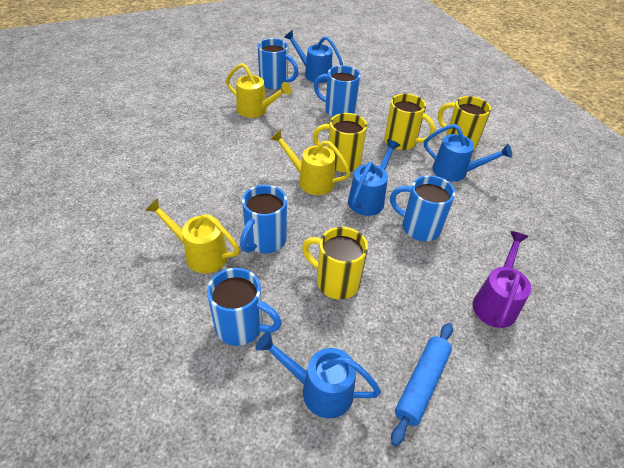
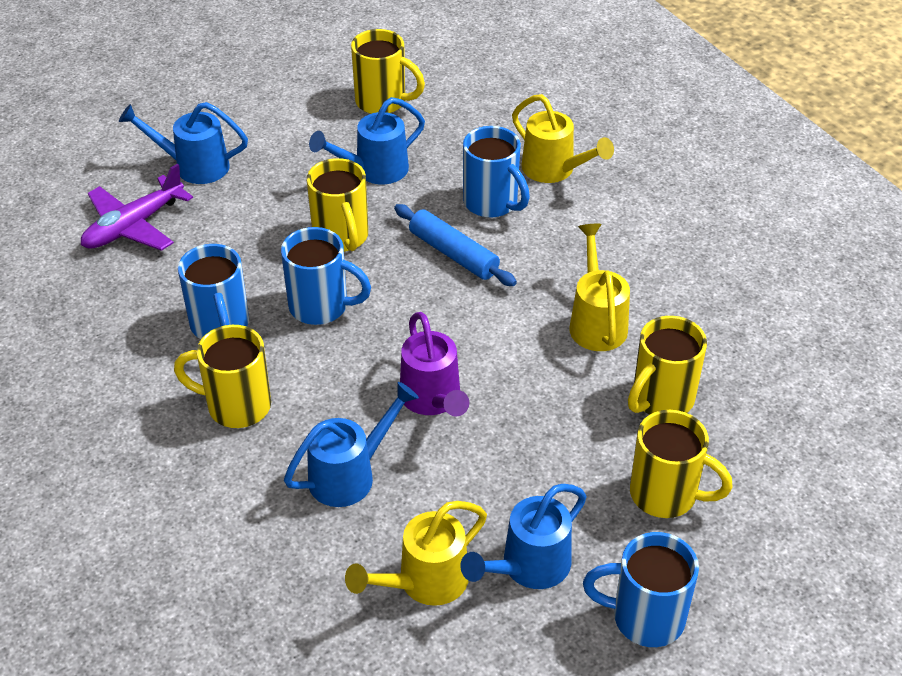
blue mug: [207,268,282,346] [240,185,287,253] [258,38,299,89] [314,65,360,117] [390,175,455,241] = 5 -> [178,244,249,339] [281,227,371,325] [463,126,530,218] [583,532,699,647] = 4
purple plane: none = 0 -> [81,164,193,251] = 1
yellow mug: [302,227,368,299] [313,113,367,172] [384,94,435,150] [438,96,491,150] = 4 -> [174,325,271,428] [307,158,368,252] [351,29,425,114] [628,316,707,415] [630,410,733,518] = 5

